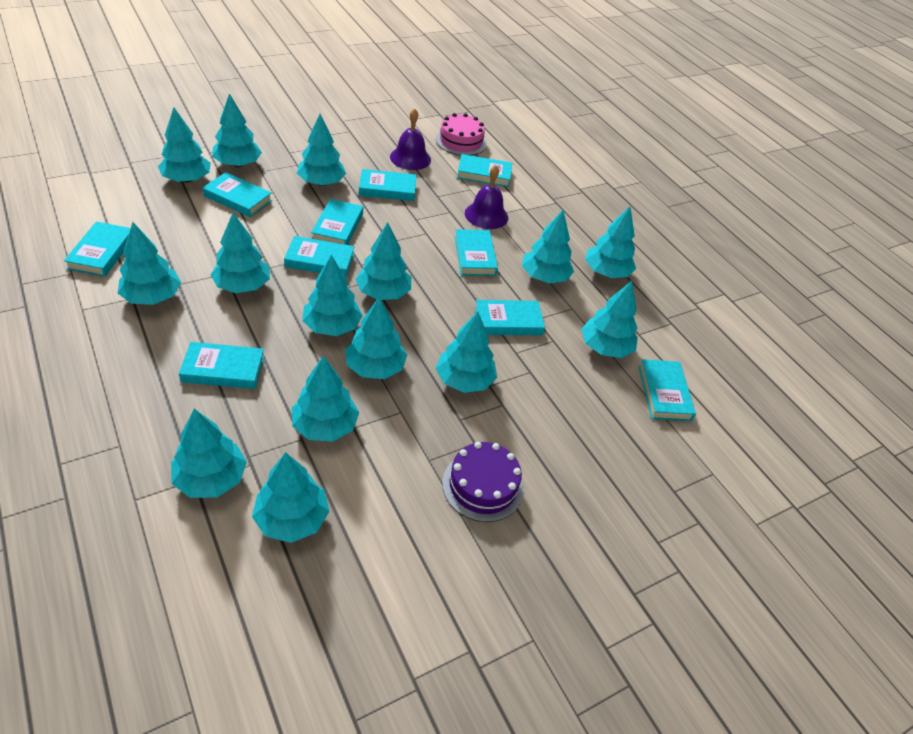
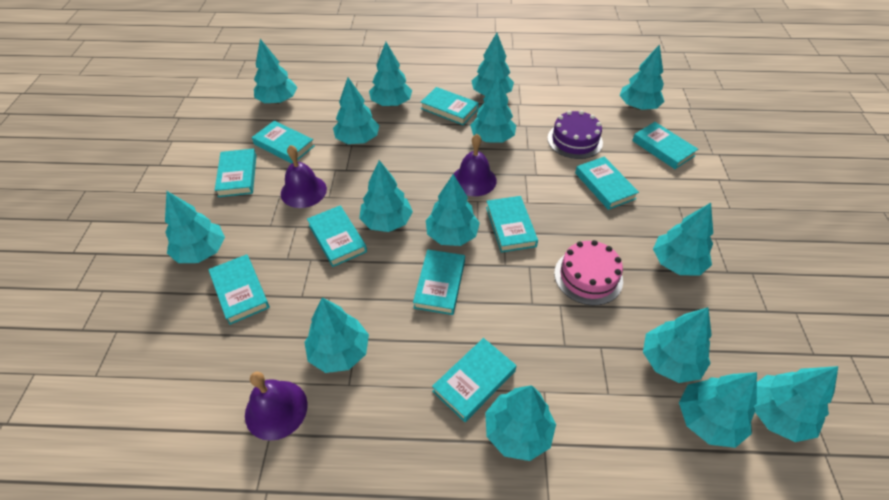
purple bell: [390,108,431,170] [465,165,508,229] = 2 -> [245,372,308,441] [281,145,327,208] [454,134,497,196] = 3

